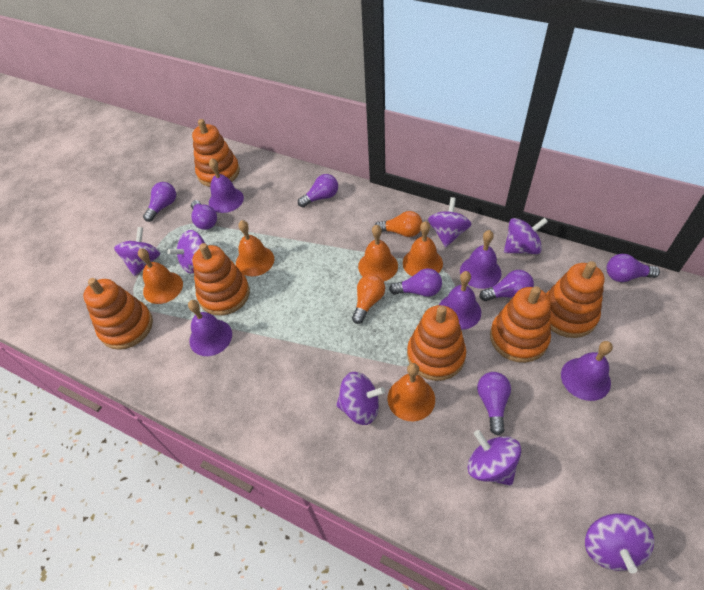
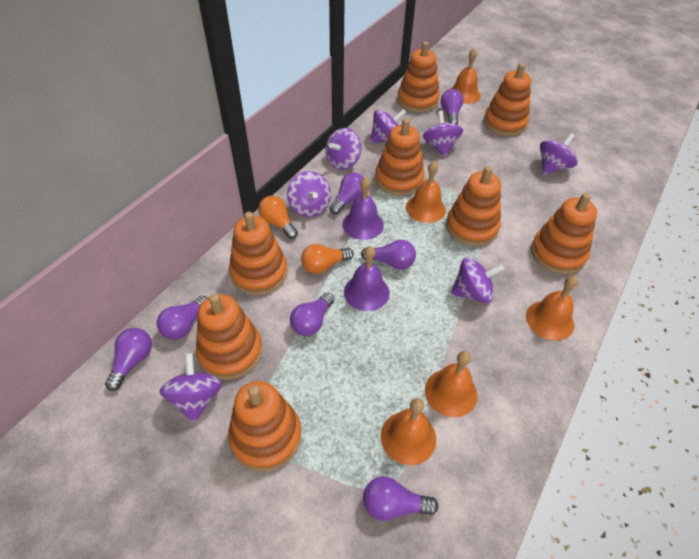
orange stacking toy: [83,278,153,350] [192,119,240,187] [192,243,250,316] [407,305,466,381] [490,286,551,363] [546,261,604,338] = 6 -> [196,294,262,380] [228,381,301,471] [229,212,288,295] [375,118,424,196] [397,41,440,113] [446,166,501,246] [484,63,531,136] [531,193,597,274] = 8
purple bell: [188,300,232,356] [209,158,244,213] [439,271,481,330] [460,230,502,289] [561,341,613,401] = 5 -> [342,177,384,240] [344,246,390,311] = 2

